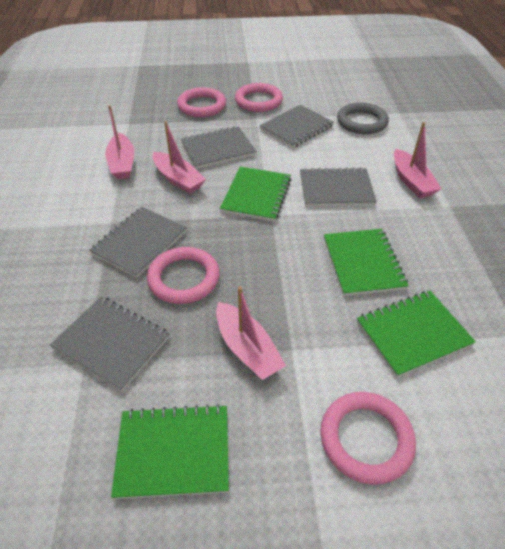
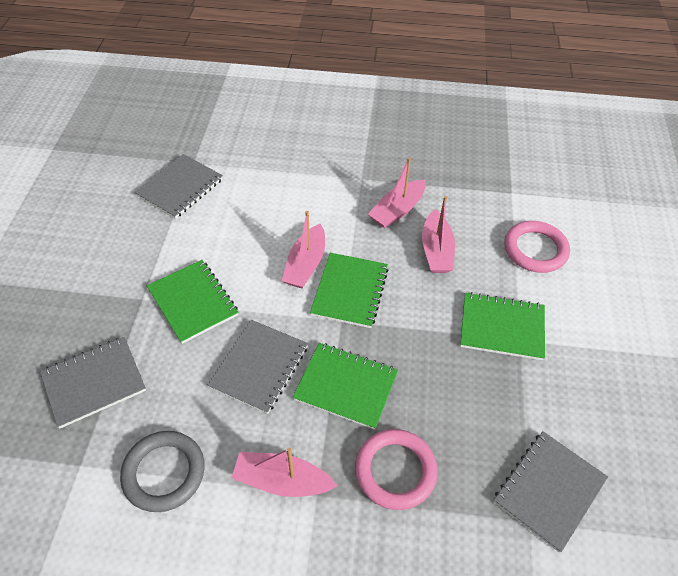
grey notebook: [50,296,170,391] [89,207,187,278] [181,126,256,169] [259,105,334,148] [300,167,377,207] = 5 -> [40,337,146,429] [135,154,223,219] [208,320,308,414] [493,431,608,553] = 4
pink ring: [147,247,220,304] [177,87,226,117] [235,83,283,112] [320,392,416,485] = 4 -> [355,429,438,510] [505,221,570,273] = 2

